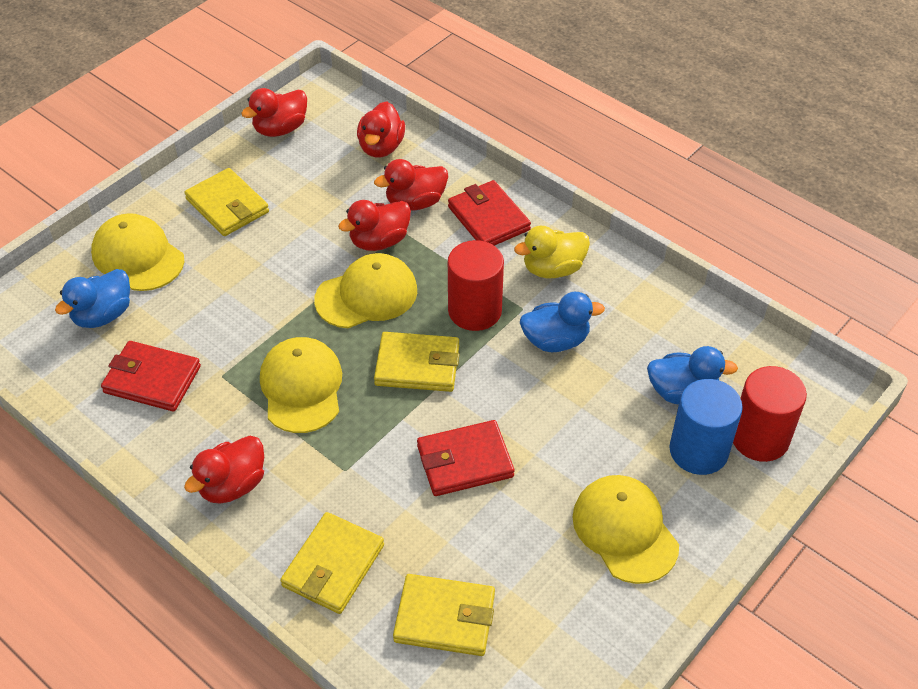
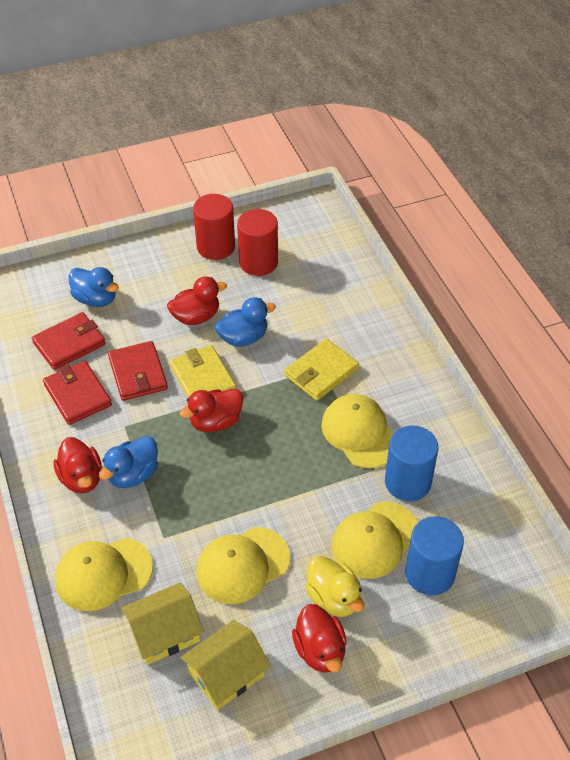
blue cylinder: [669,379,743,475] = 1 -> [385,425,438,501] [405,516,464,595] = 2
red duck: [184,436,264,504] [241,88,307,137] [338,200,411,251] [357,101,405,158] [374,159,448,211] = 5 -> [54,437,102,494] [167,277,227,325] [180,389,243,432] [292,604,347,673] = 4
yellow house: none = 0 -> [121,582,204,665] [180,620,271,710] = 2
yellow wallet: [184,168,269,236] [280,512,384,614] [374,332,460,392] [393,574,495,656] = 4 -> [170,345,236,398] [284,339,359,401] = 2

